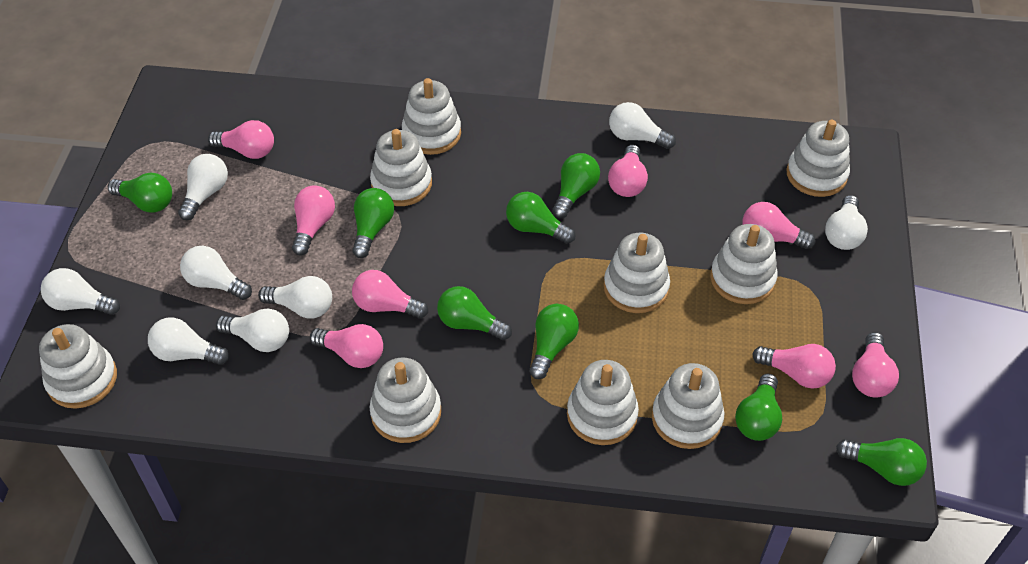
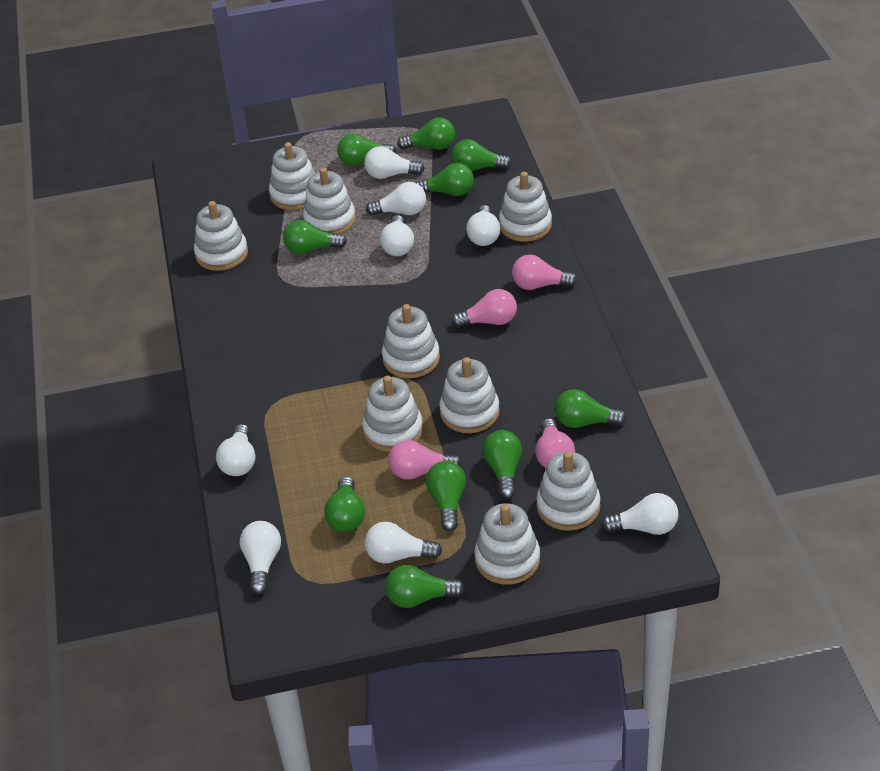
green light bulb: [108,173,172,213] [352,188,394,258] [437,286,512,340] [506,192,576,244] [529,304,579,379] [552,153,600,218] [735,374,782,441] [836,438,927,486] = 8 -> [283,220,347,254] [324,477,365,532] [337,134,396,166] [386,565,465,608] [397,117,455,150] [416,163,474,196] [426,461,466,531] [452,139,512,171] [482,430,522,499] [555,389,627,428] = 10
pink light bulb: [208,120,274,159] [292,185,335,256] [310,324,383,368] [352,270,428,318] [608,145,648,197] [743,202,816,249] [752,344,836,389] [852,332,899,398] = 8 -> [388,440,462,480] [451,289,517,328] [512,254,577,290] [535,418,575,468] = 4

